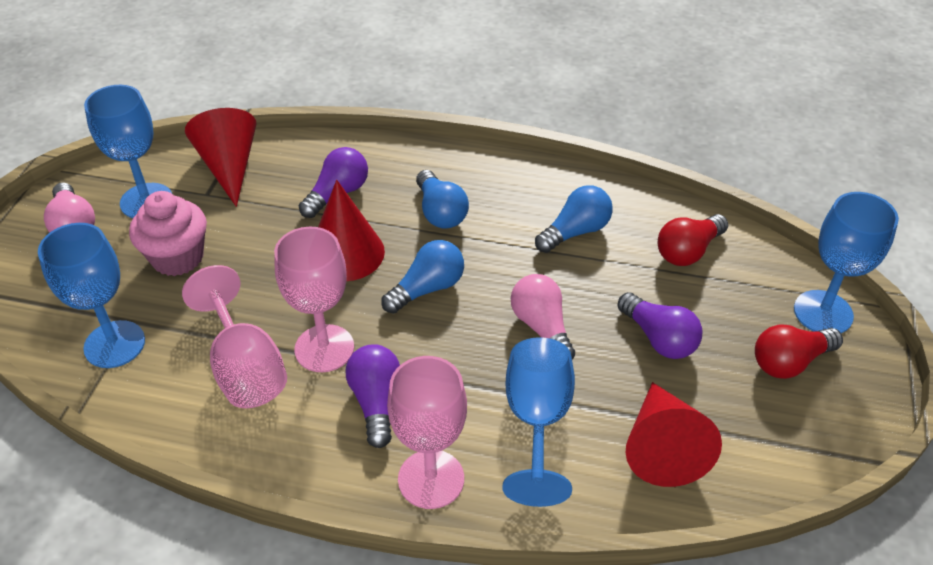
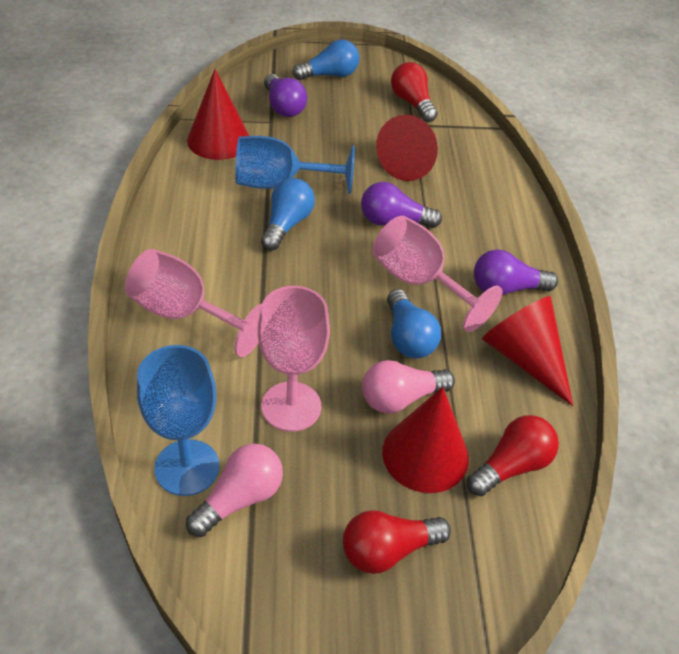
blue goblet: [38,223,145,368] [84,85,172,218] [502,337,575,507] [794,192,899,333] = 4 -> [137,345,219,496] [235,136,355,194] = 2
pink cupcake: [129,191,207,276] = 1 -> none = 0
red cone: [185,108,257,207] [318,180,385,281] [625,382,722,487] = 3 -> [187,69,249,160] [376,115,438,181] [382,387,469,493] [482,296,573,406] = 4
red light bulb: [658,214,728,266] [755,325,843,379] = 2 -> [343,510,451,574] [391,62,438,122] [467,415,559,496] = 3

